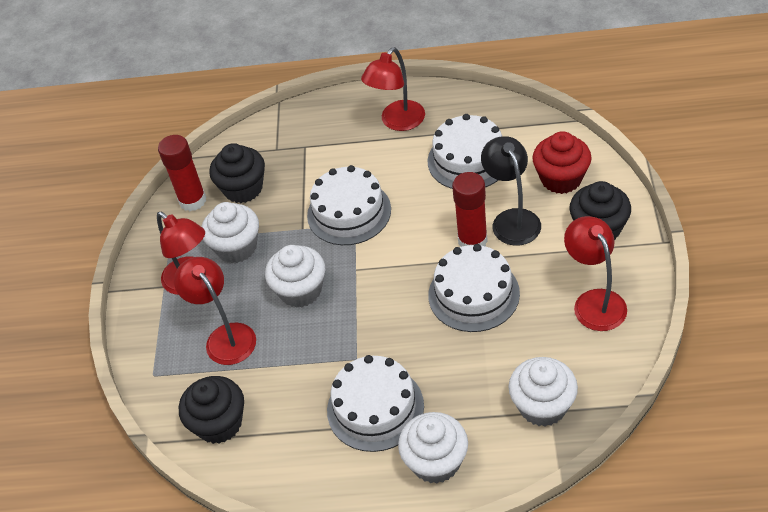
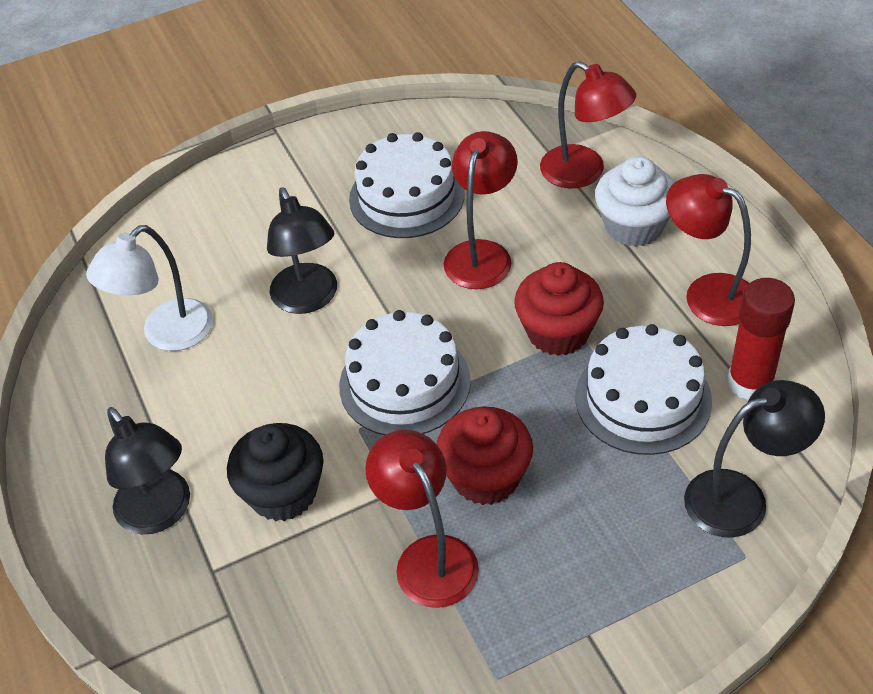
black cupcake: [179,376,244,444] [209,143,265,203] [569,181,631,240] = 3 -> [227,423,324,521] = 1
black lamp: [481,136,541,246] = 1 -> [105,407,190,534] [267,187,337,314] [684,380,825,538] = 3
red cupcake: [532,131,591,194] = 1 -> [437,406,533,505] [514,262,604,356] = 2
red glue stick: [158,135,206,211] [452,172,488,247] = 2 -> [727,278,795,400] = 1
white cake: [307,165,391,245] [327,355,424,452] [428,114,502,189] [428,244,520,332] = 4 -> [339,310,471,435] [349,132,465,238] [576,324,712,455] = 3
white cupcake: [202,202,259,263] [265,245,325,308] [398,412,468,484] [509,357,578,427] = 4 -> [595,156,675,247] = 1
white lamp: none = 0 -> [86,225,213,351] = 1

